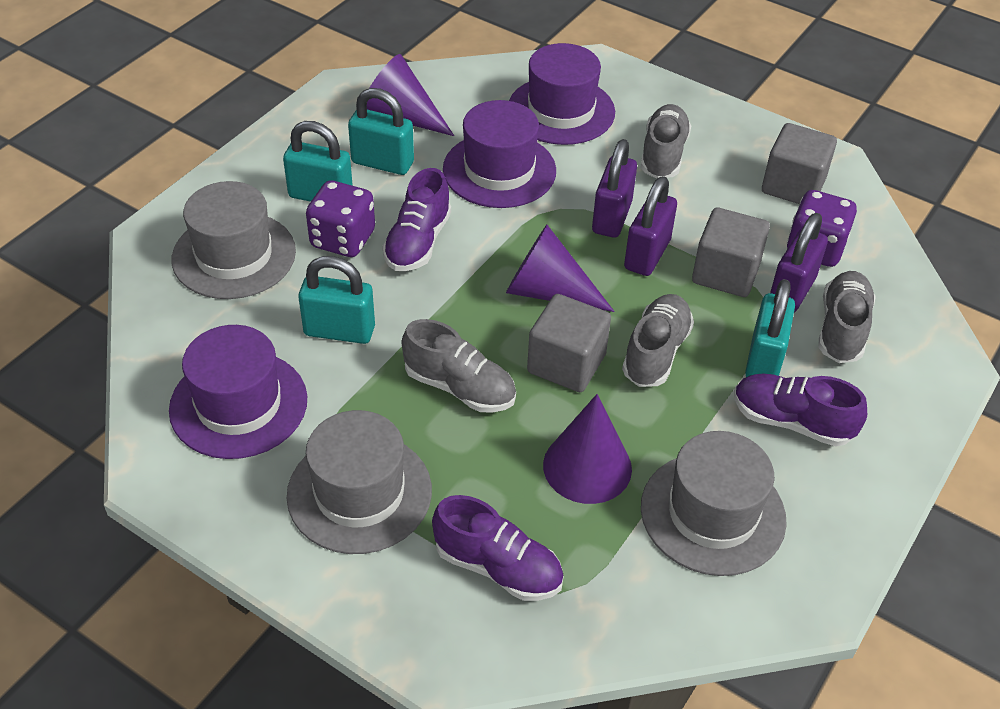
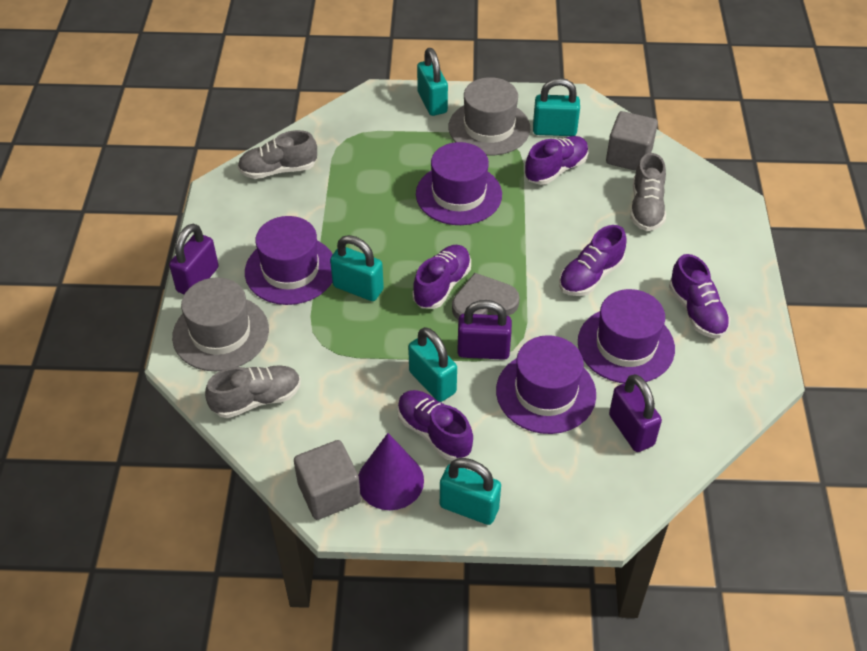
grey cube: [527,294,611,392] [692,207,770,297] [762,123,837,204] = 3 -> [294,440,361,520] [606,111,658,171] = 2
grey hat: [172,181,296,299] [287,410,432,554] [641,431,787,576] = 3 -> [172,278,269,371] [449,77,530,155] = 2
grey heart: none = 0 -> [452,273,520,320] = 1
grey shoe: [402,319,516,413] [622,294,694,387] [640,104,692,179] [818,271,876,363] = 4 -> [205,365,301,418] [237,130,317,179] [630,153,666,231] = 3
purple cone: [367,54,454,136] [506,225,615,312] [543,394,632,504] = 3 -> [358,433,424,510] = 1
purple dice: [306,180,375,257] [787,190,857,267] = 2 -> none = 0
purple hat: [169,325,307,459] [443,100,556,208] [509,43,615,145] = 3 -> [245,216,333,305] [416,142,502,225] [496,335,596,434] [578,289,675,383] = 4
purple shoe: [383,168,451,271] [432,495,564,601] [734,374,867,446] = 3 -> [397,390,473,461] [412,245,471,309] [525,136,589,185] [559,225,627,296] [669,254,730,338] = 5
turquoise padlock: [283,121,353,202] [298,256,375,344] [348,88,414,175] [745,279,795,377] = 4 -> [330,235,384,301] [408,327,457,402] [417,48,448,116] [440,458,501,525] [533,78,580,136] = 5

